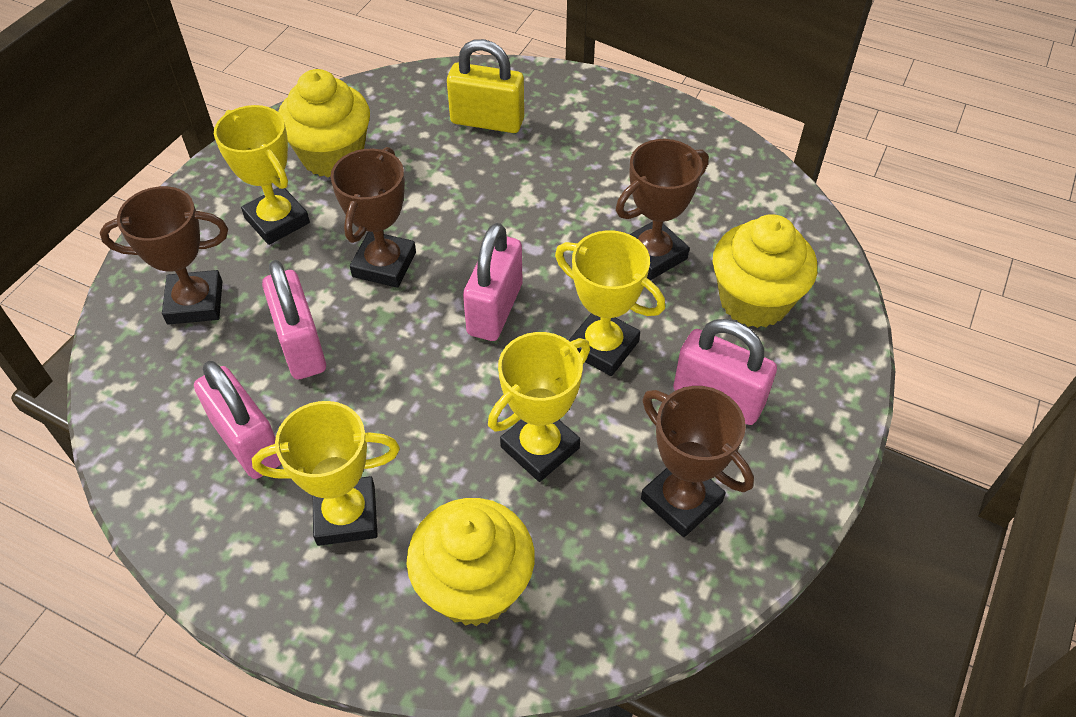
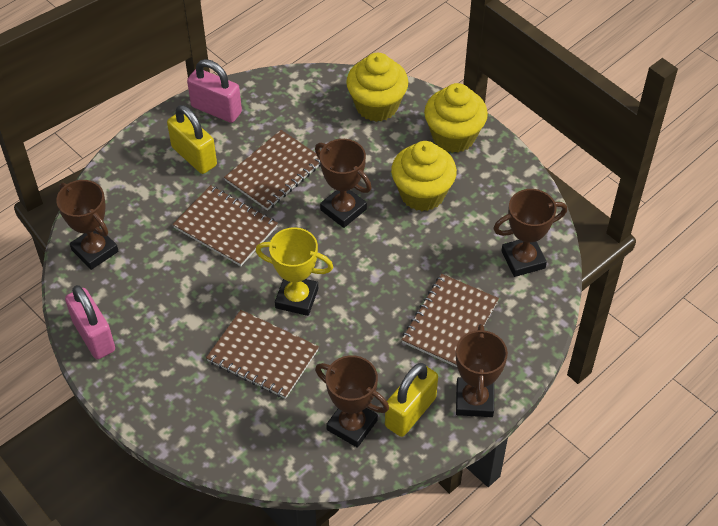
brown notebook: none = 0 -> [172,185,278,266] [206,310,319,399] [224,130,321,211] [401,274,499,367] = 4
brown trophy: [100,186,228,325] [330,147,416,288] [616,139,709,280] [641,386,754,537] = 4 -> [56,180,118,270] [315,139,372,228] [315,355,389,448] [456,324,508,417] [493,189,567,277] = 5
pink padlock: [194,361,281,479] [262,260,326,380] [463,223,523,341] [673,319,777,425] = 4 -> [65,285,115,359] [187,59,242,123] = 2
yellow padlock: [447,39,524,133] = 1 -> [167,105,217,174] [385,363,438,437] = 2
yellow trophy: [214,105,310,245] [252,401,400,546] [488,332,590,482] [555,230,665,376] = 4 -> [256,227,333,316] = 1

